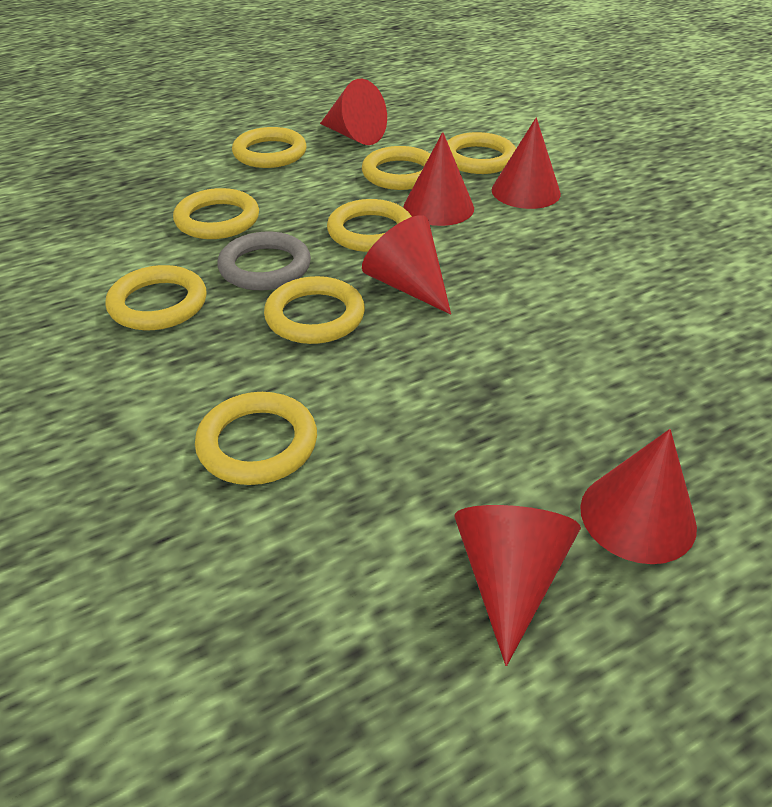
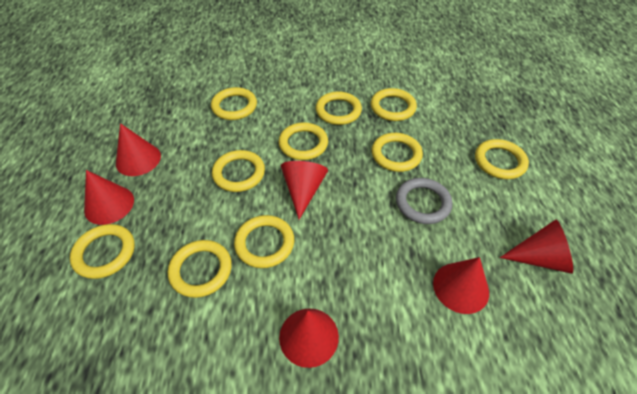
yellow ring: [105,265,207,330] [173,188,259,239] [195,392,317,485] [232,127,307,168] [264,276,365,344] [327,199,412,252] [362,146,430,190] [447,132,516,174] = 8 -> [70,224,135,279] [168,240,232,298] [211,87,257,120] [212,150,265,192] [234,215,294,268] [279,122,328,160] [316,91,362,125] [371,88,417,121] [372,133,423,172] [475,139,529,179] = 10

